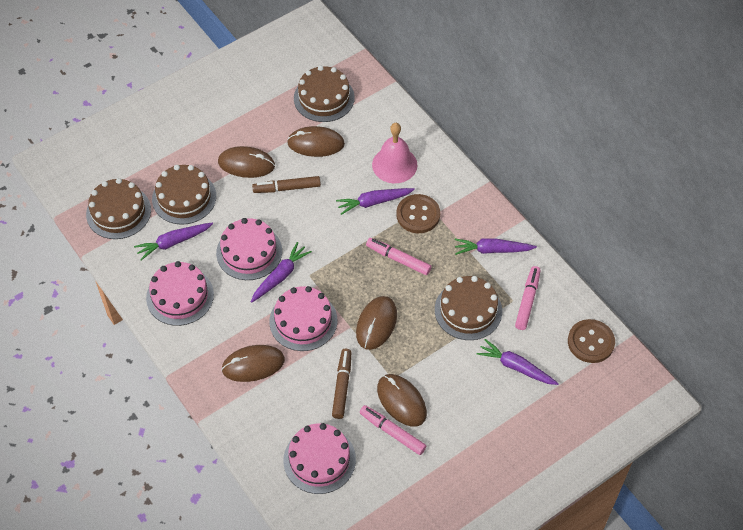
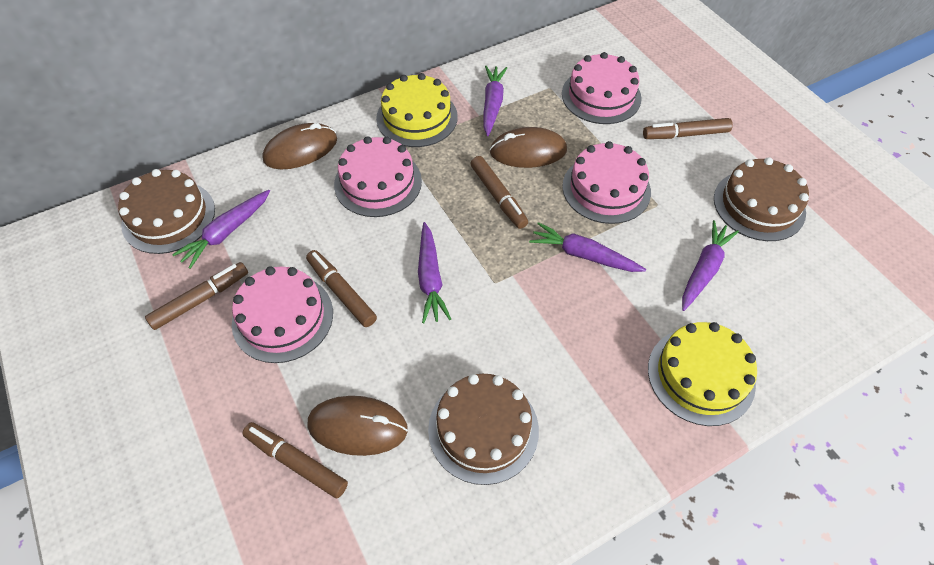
brown button: [396,194,440,233] [568,319,615,363] = 2 -> none = 0
brown cake: [86,178,151,239] [152,165,216,225] [294,66,355,122] [435,276,502,340] = 4 -> [118,169,215,254] [428,374,539,485] [714,157,809,241] = 3
brown marker: [252,176,321,193] [332,349,351,419] = 2 -> [145,262,248,330] [242,422,348,499] [306,250,377,327] [470,156,528,229] [643,118,733,139] = 5
brown mouse: [218,146,275,178] [221,345,285,382] [287,126,345,157] [356,296,397,350] [377,374,427,427] = 5 -> [262,123,337,169] [307,396,408,456] [490,127,567,168] = 3
pink bell: [372,123,417,183] = 1 -> none = 0
pink marker: [360,405,426,455] [366,238,431,275] [515,266,541,330] = 3 -> none = 0
yellow cake: none = 0 -> [376,73,458,147] [648,322,757,426] = 2

